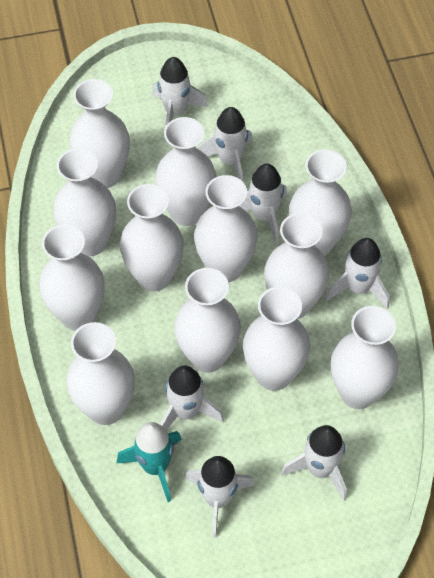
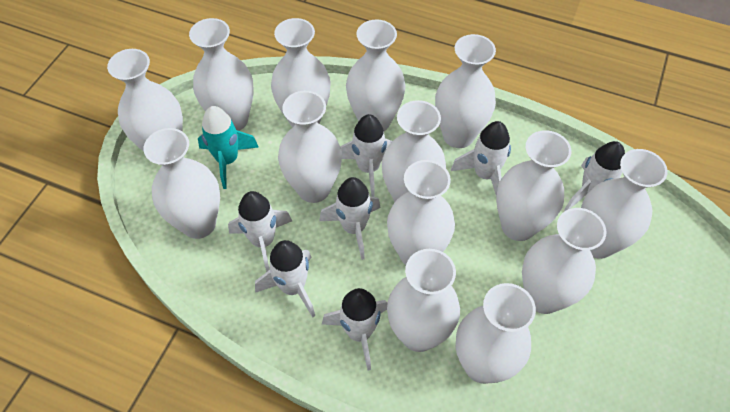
white vase: [39,225,104,331] [53,148,116,257] [66,322,135,425] [69,79,130,188] [120,184,184,291] [155,117,217,226] [174,268,241,373] [194,175,258,282] [243,287,310,391] [264,213,329,319] [289,149,352,256] [331,306,399,409] = 12 -> [107,49,183,151] [144,128,220,239] [189,18,254,131] [271,18,331,127] [278,91,342,203] [346,19,406,131] [382,100,446,202] [387,160,455,265] [387,249,460,352] [435,34,496,148] [456,283,536,384] [496,130,571,241] [522,208,607,314] [581,149,668,259] = 14

